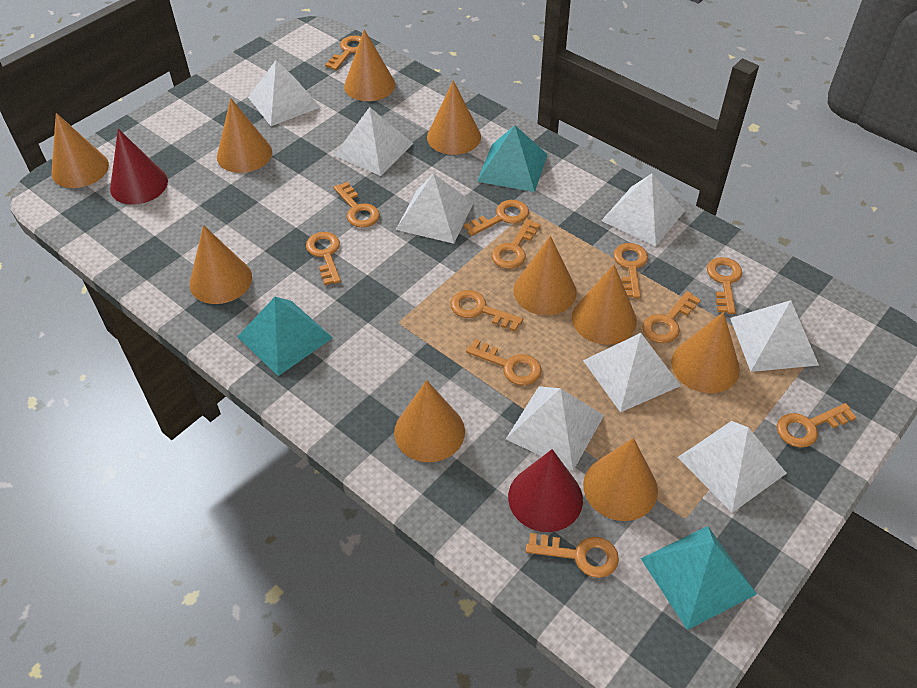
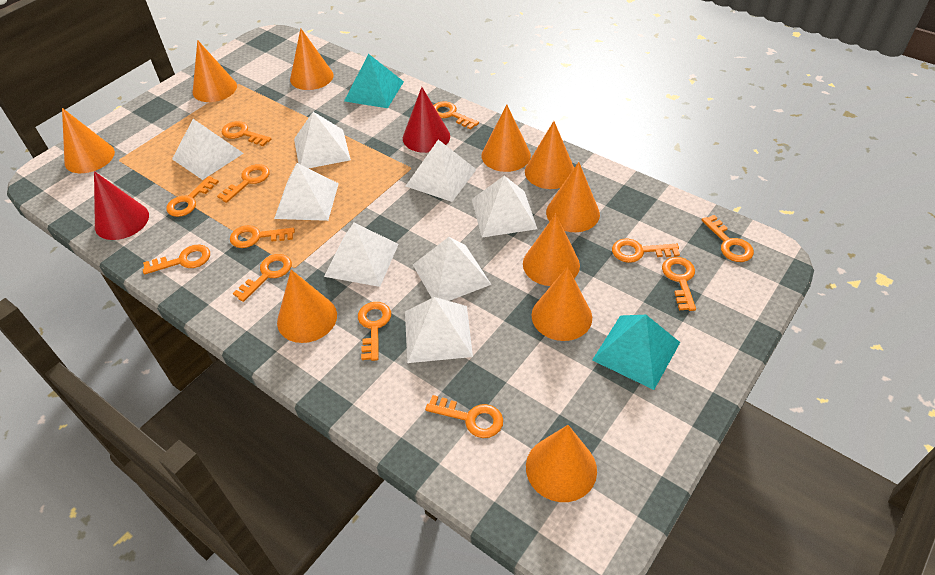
turquoise pyramid: [237,297,333,376] [477,125,548,192] [640,526,757,630] = 3 -> [344,54,404,108] [592,315,680,390] = 2

